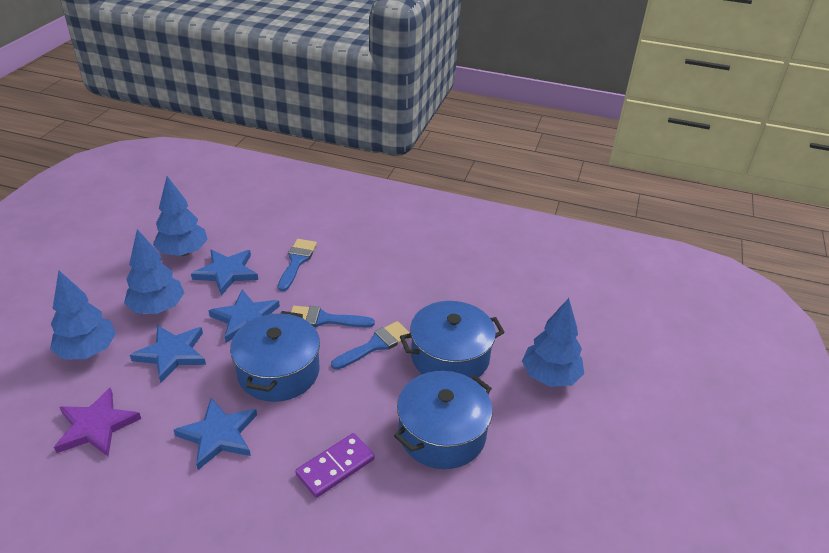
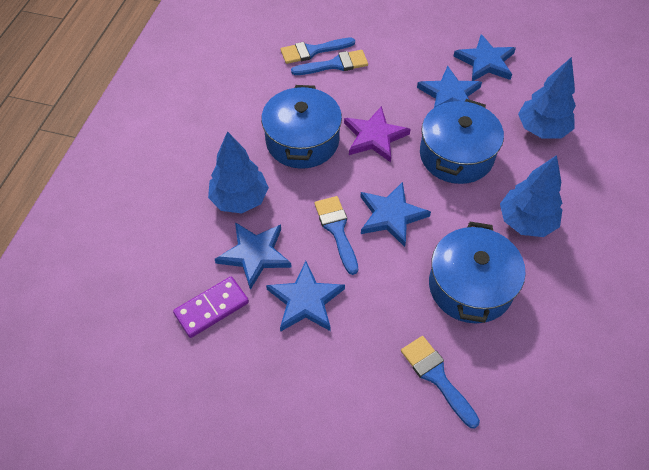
blue brush: [278,239,317,291] [291,306,375,327] [331,321,410,370] = 3 -> [280,38,355,64] [291,50,368,75] [314,196,358,275] [401,336,480,429] = 4
blue star: [130,325,206,383] [174,398,257,470] [191,250,258,296] [209,290,280,343] = 4 -> [215,222,292,290] [266,261,345,332] [360,182,431,247] [417,66,482,108] [453,34,516,81] = 5
blue tree: [50,271,116,360] [124,229,184,314] [153,176,208,256] [522,298,584,387] = 4 -> [208,131,269,213] [500,155,562,237] [518,57,576,139] = 3

